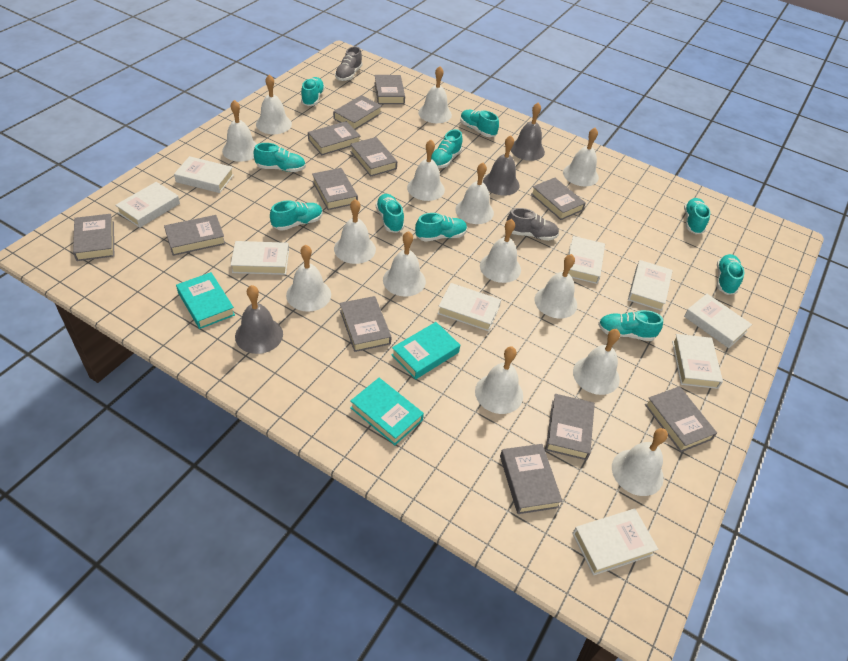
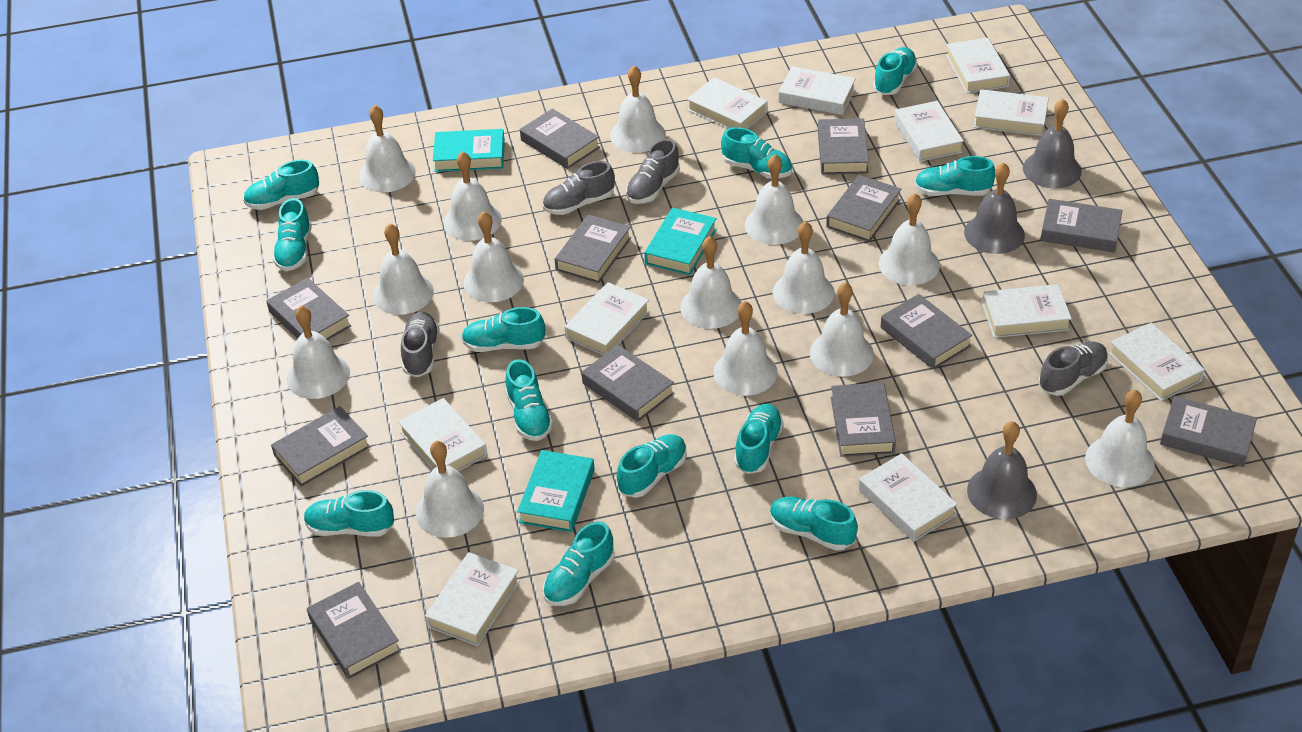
grey shoe: [335,46,363,81] [507,208,559,241] = 2 -> [401,312,439,377] [543,161,615,215] [626,139,680,204] [1039,341,1108,396] = 4
turquoise shoe: [253,143,306,172] [270,200,323,231] [301,77,325,106] [375,194,404,233] [415,213,467,242] [431,129,463,168] [460,110,499,137] [598,310,663,341] [684,198,710,234] [717,254,745,295] = 10 -> [243,160,319,210] [273,198,312,271] [304,490,394,537] [462,307,545,352] [505,359,553,441] [543,521,615,606] [617,434,687,498] [721,127,792,179] [734,404,784,474] [770,497,858,551] [873,47,917,95] [914,156,995,196] = 12
white book: [116,182,180,228] [174,156,234,193] [231,241,289,275] [437,283,501,332] [568,236,605,284] [572,509,658,575] [628,260,673,311] [672,334,723,389] [684,294,752,348] = 9 -> [398,398,487,472] [425,552,520,646] [564,282,649,355] [687,77,768,129] [778,66,856,115] [859,453,958,542] [894,101,964,162] [946,38,1010,93] [974,89,1049,136] [982,284,1072,338] [1109,323,1205,401] = 11

